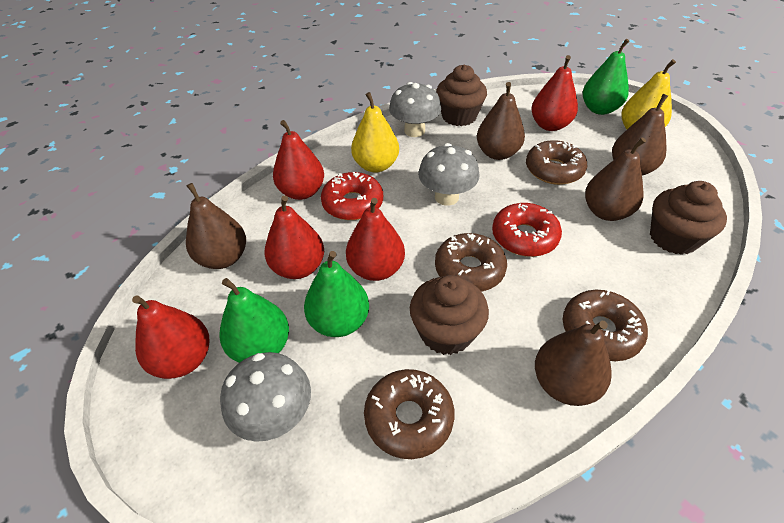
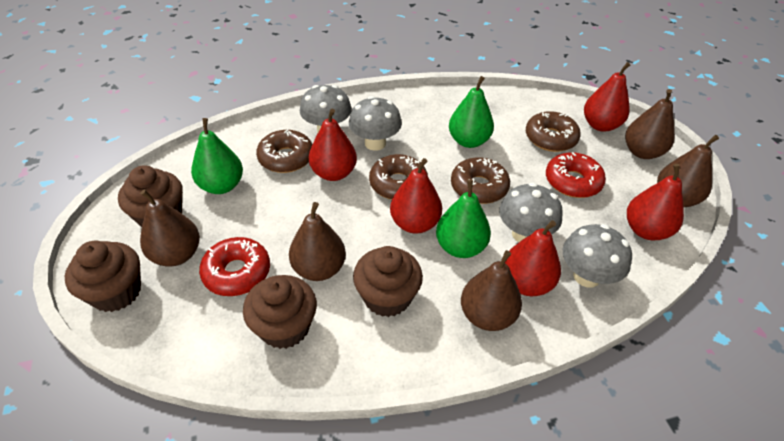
brown cupcake: [410,275,489,355] [436,65,487,126] [650,181,727,255] = 3 -> [65,240,141,312] [118,165,183,227] [243,275,317,349] [353,246,423,317] = 4
grey mushroom: [220,352,311,442] [389,82,441,137] [418,143,479,206] = 3 -> [300,85,352,133] [349,96,402,151] [499,183,563,242] [563,224,632,287] = 4
yellow pear: [351,92,399,173] [622,59,676,129] = 2 -> none = 0

